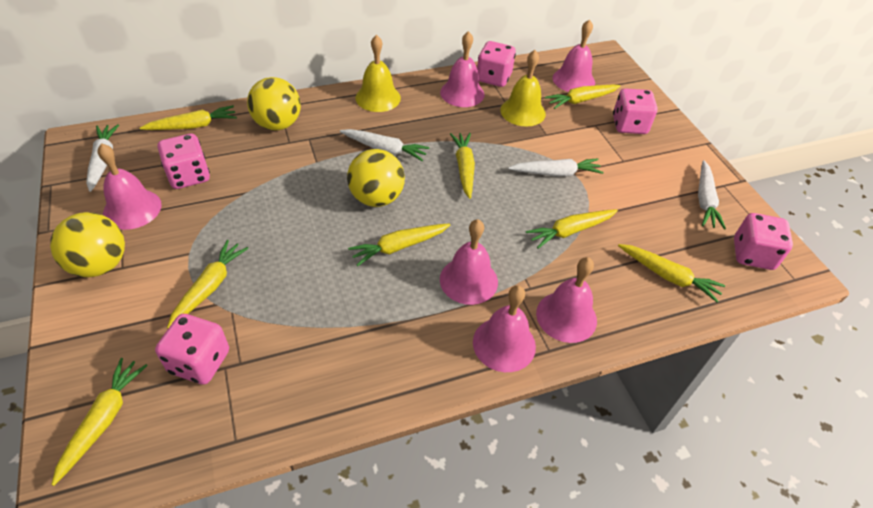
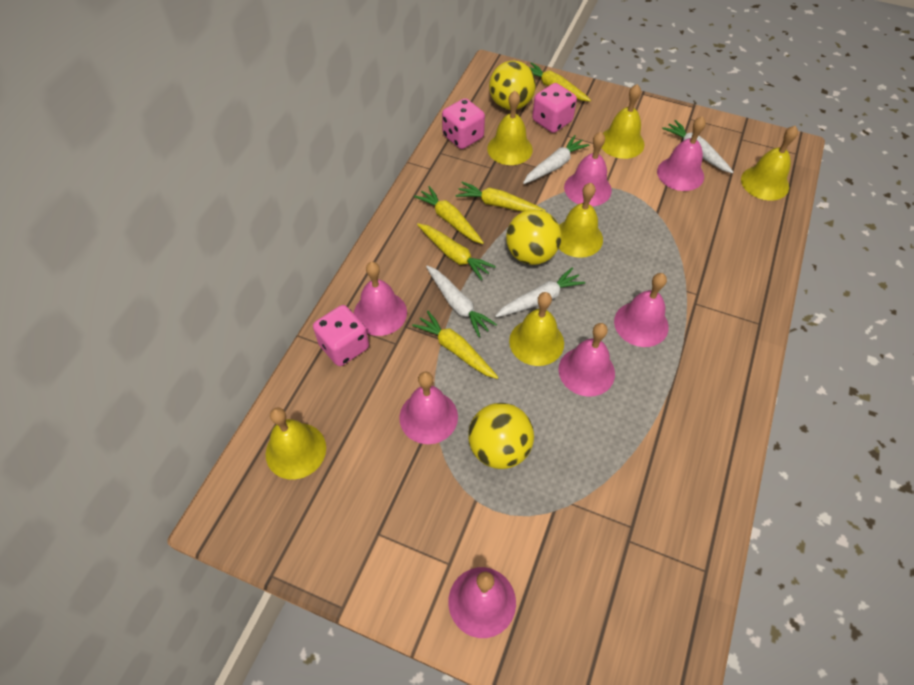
pink bell: [97,143,162,230] [440,31,484,107] [440,219,498,305] [473,286,536,372] [536,257,597,343] [552,19,595,92] = 6 -> [354,262,407,336] [399,371,458,444] [448,567,516,638] [558,323,615,397] [564,132,612,206] [614,273,669,347] [657,116,706,191] = 7
pink dice: [155,314,229,385] [158,134,210,189] [477,41,516,87] [613,88,658,134] [734,213,793,270] = 5 -> [313,305,369,366] [442,98,485,149] [532,83,577,133] = 3
yellow bell: [355,35,401,112] [500,50,546,127] = 2 -> [266,407,326,480] [487,91,533,165] [509,292,564,366] [559,183,603,258] [602,84,644,159] [741,126,798,201] = 6
yellow carrot: [51,358,148,486] [140,105,237,130] [167,240,249,329] [348,224,451,266] [450,133,475,199] [526,209,618,249] [545,85,620,109] [618,244,725,303] = 8 -> [412,311,499,379] [414,186,484,244] [417,223,496,281] [456,182,546,212] [529,62,591,102] = 5

